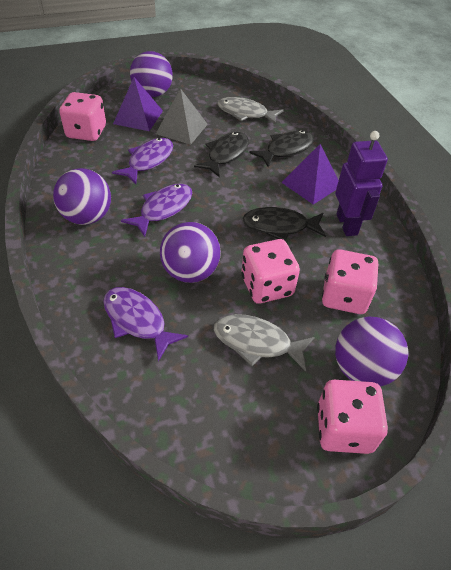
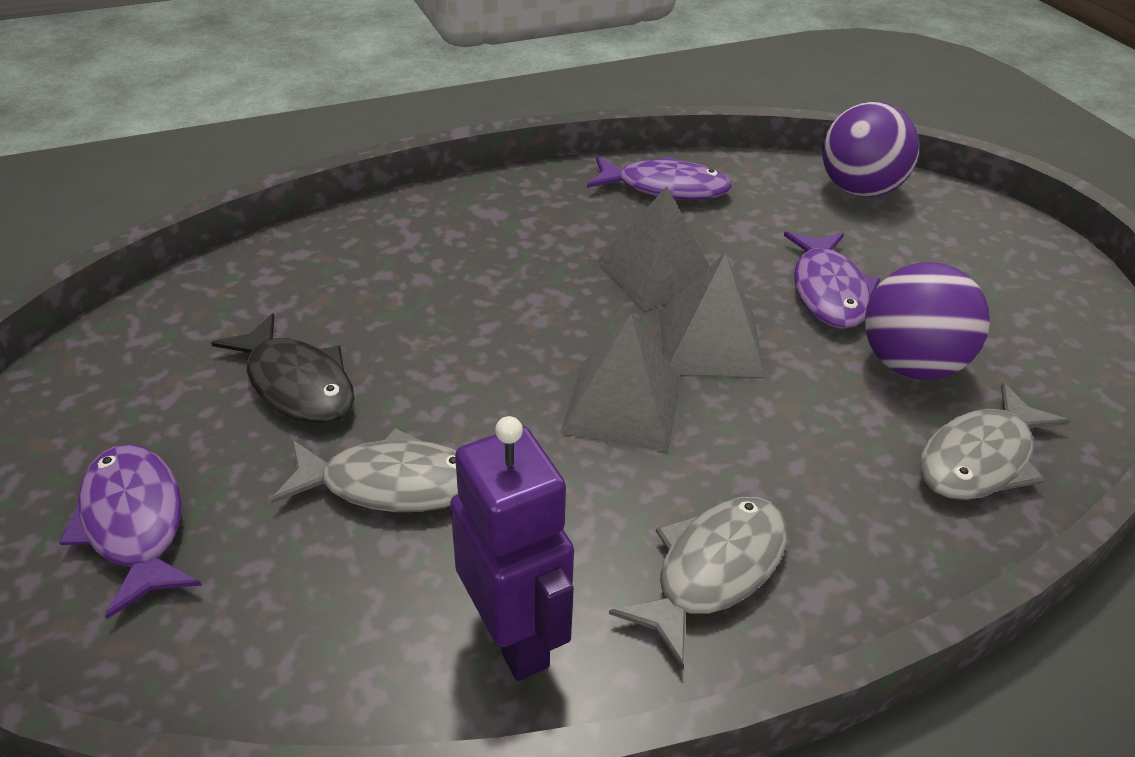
black fish: [194,132,249,177] [243,207,326,241] [250,130,314,167] = 3 -> [211,313,354,424] = 1
grey fish: [214,314,315,371] [217,97,283,125] = 2 -> [271,428,458,512] [609,497,788,668] [920,382,1070,500] = 3
grey pyramid: [156,88,208,145] = 1 -> [560,314,682,452] [597,186,710,311] [659,253,766,377] = 3
pink dice: [59,92,106,141] [241,239,300,304] [317,380,388,454] [322,249,379,314] = 4 -> none = 0
purple ball: [53,168,111,225] [130,51,173,97] [160,222,221,283] [335,317,408,387] = 4 -> [822,102,919,197] [865,262,990,380] = 2
purple pyramid: [113,77,163,131] [281,144,339,205] = 2 -> none = 0

